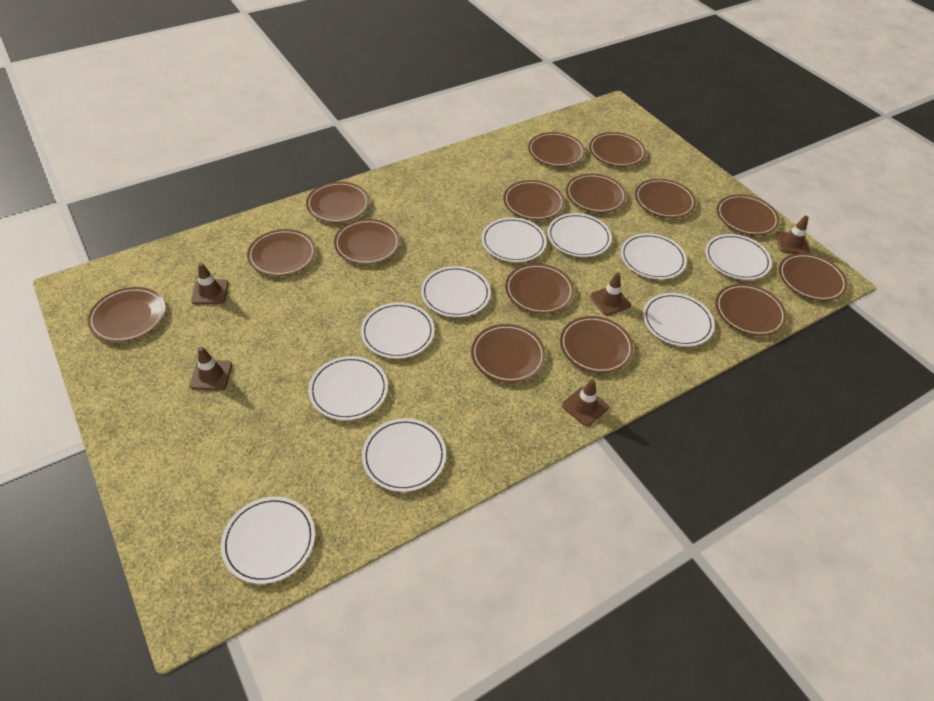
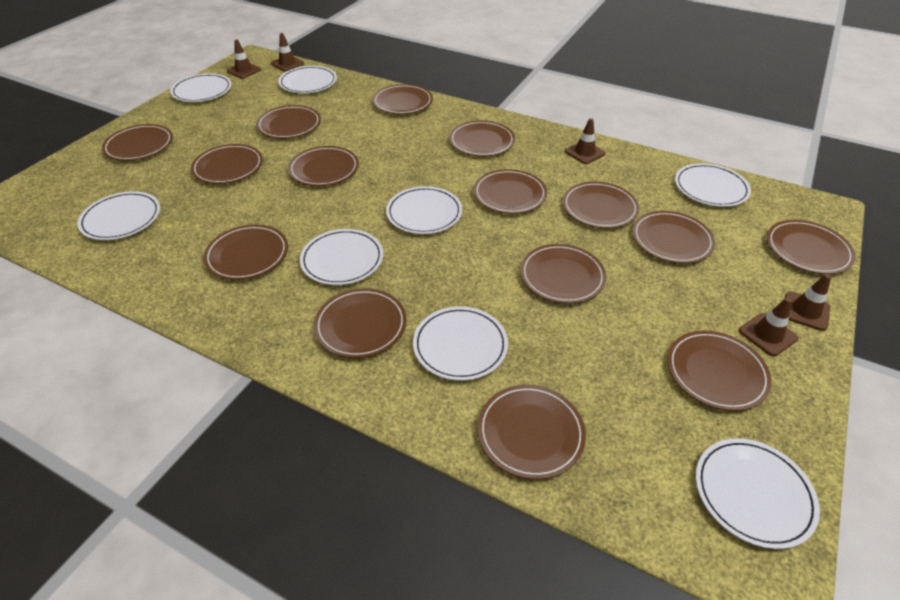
white plate: [221,497,315,584] [308,356,388,420] [361,302,435,359] [362,418,446,492] [421,266,491,317] [482,218,547,262] [547,213,612,257] [621,233,687,279] [643,293,715,347] [705,234,772,280] = 10 -> [77,191,160,240] [170,73,232,102] [278,66,337,93] [300,229,383,285] [386,186,462,234] [413,306,508,381] [675,163,751,207] [696,438,820,549] = 8

